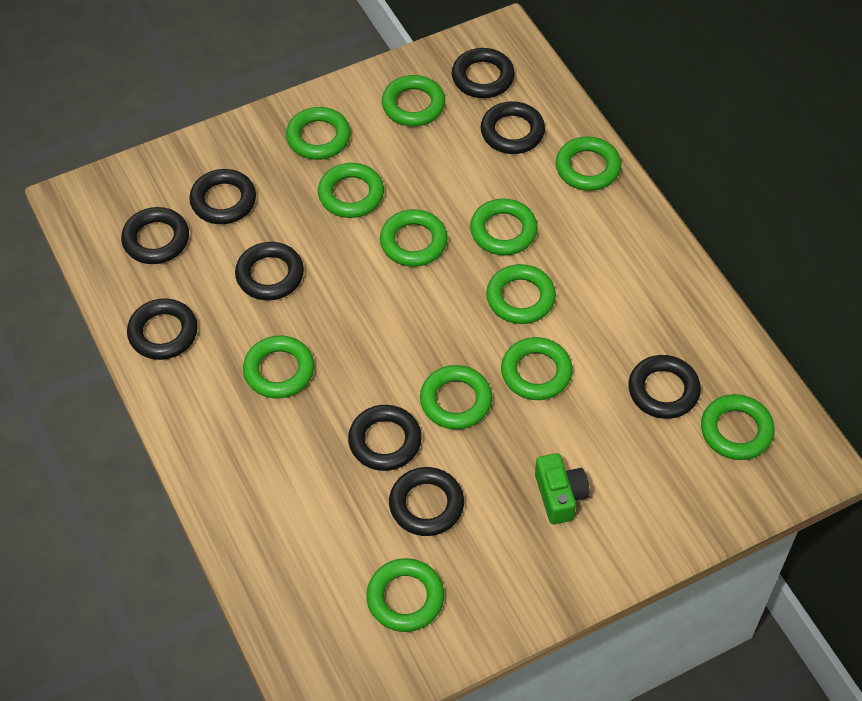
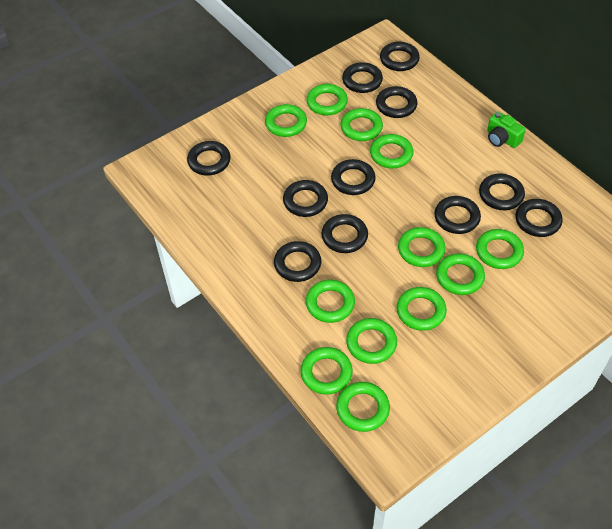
black ring: [121,207,189,264] [127,298,198,360] [189,169,256,224] [235,242,304,300] [348,405,422,471] [389,467,464,536] [452,48,515,98] [480,101,545,154] [628,355,701,419] = 9 -> [187,141,231,176] [274,241,321,282] [283,180,328,217] [321,214,368,253] [331,159,376,195] [342,62,383,93] [376,86,418,118] [380,42,420,71] [434,196,481,234] [479,174,525,210] [515,199,562,237] = 11

